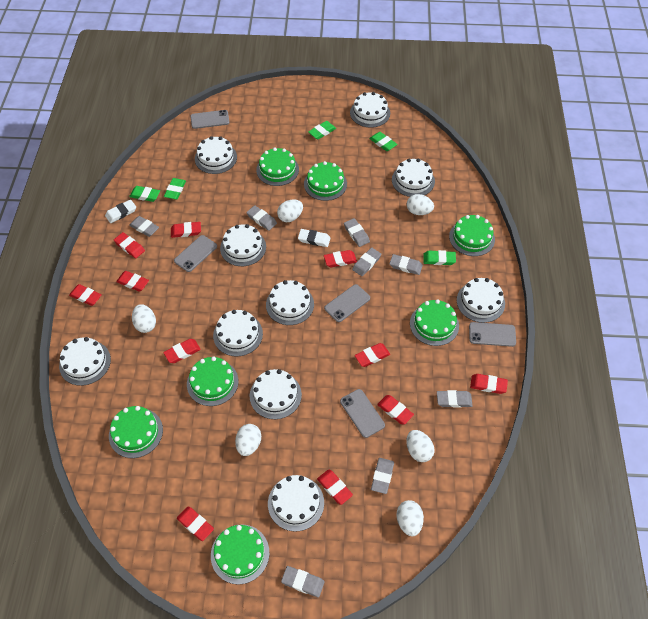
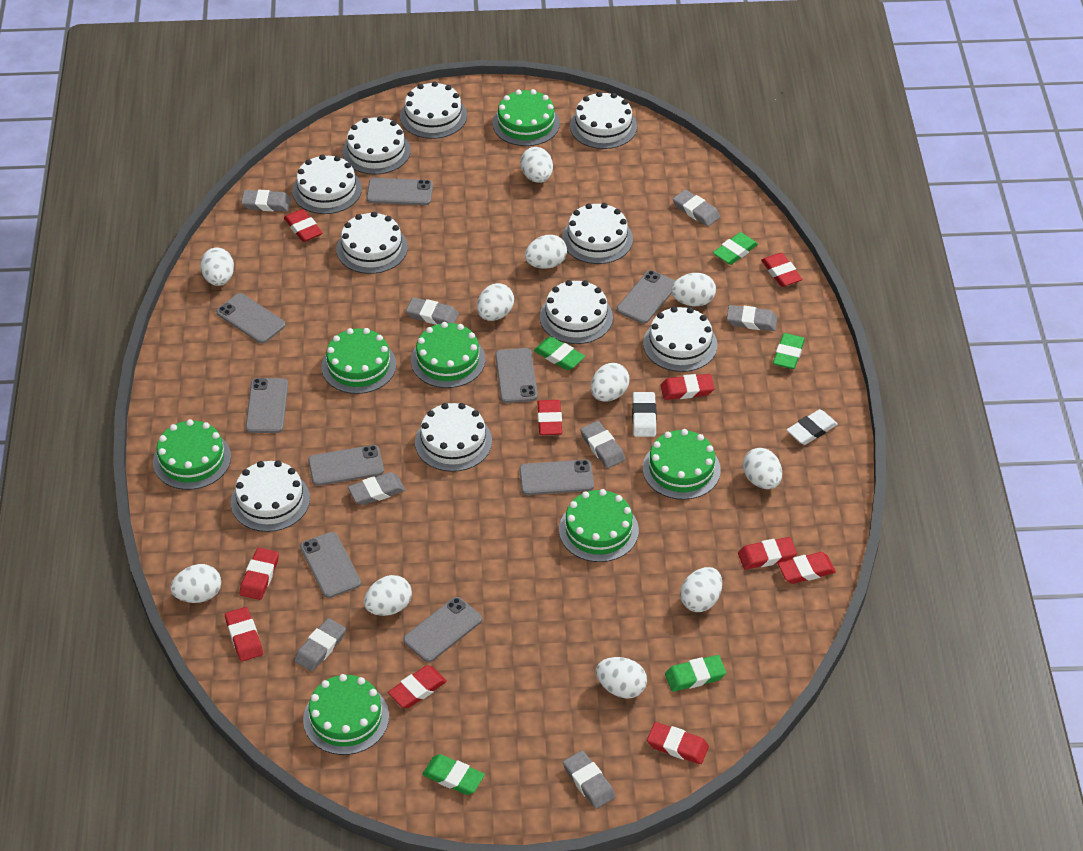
grey phone: [174,235,217,272] [190,110,229,129] [324,284,370,322] [340,389,385,438] [469,322,516,347] = 5 -> [216,293,286,343] [246,378,288,433] [300,532,361,598] [308,445,384,486] [366,178,433,205] [403,597,482,662] [495,348,538,403] [519,460,594,495] [617,270,675,324] = 9
red eraser: [69,284,102,306] [114,232,145,258] [116,271,149,292] [163,339,201,363] [171,222,201,238] [177,506,214,541] [317,469,353,505] [324,250,357,267] [355,343,390,367] [377,395,414,424] [470,374,508,394] = 11 -> [225,607,263,661] [240,548,279,600] [284,209,323,242] [388,665,447,708] [537,400,562,435] [647,722,709,764] [660,374,715,400] [738,537,797,570] [761,253,803,287] [778,552,836,584] = 10
white egg: [132,304,156,333] [235,424,261,456] [277,200,303,222] [396,500,424,536] [406,430,435,462] [407,194,434,215] = 6 -> [170,564,221,603] [200,248,234,286] [364,575,412,616] [477,283,514,321] [520,147,553,183] [525,235,567,269] [591,363,630,402] [596,657,647,699] [671,273,716,306] [680,567,722,612] [743,448,782,489] = 11

